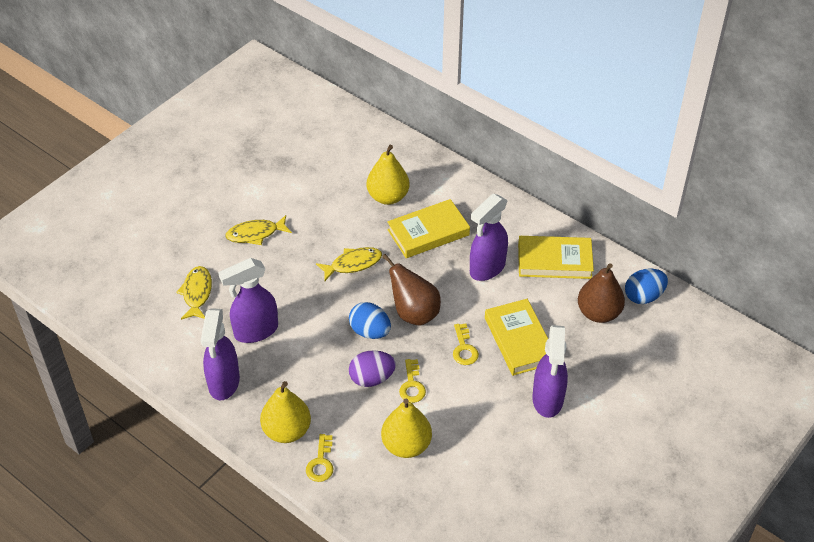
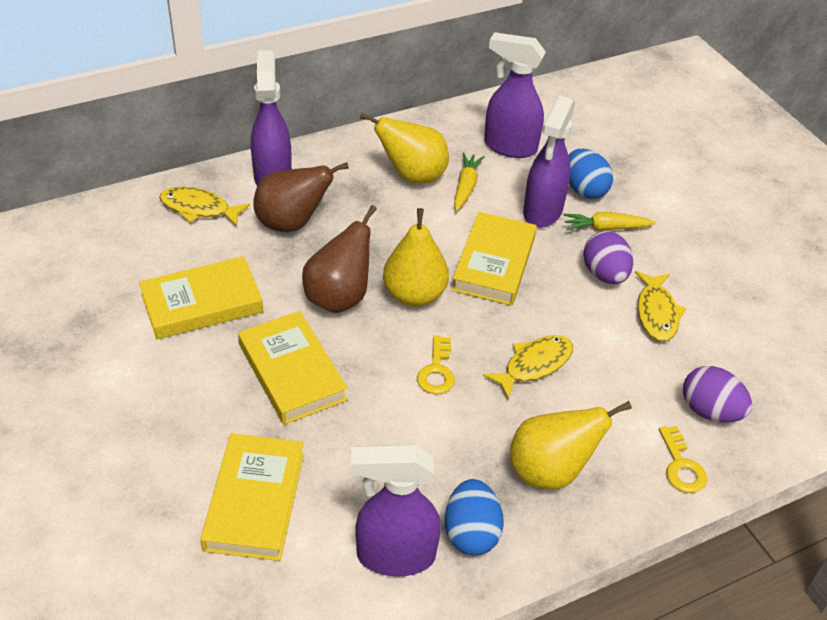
purple egg: [349,350,396,387] = 1 -> [583,231,633,284] [683,366,752,422] = 2
yellow book: [387,199,470,258] [485,299,548,376] [518,236,594,279] = 3 -> [139,256,263,339] [200,433,304,561] [238,311,348,425] [452,212,537,306] = 4
yellow carrot: none = 0 -> [454,153,485,211] [563,212,656,231] = 2
yellow key: [306,434,333,482] [399,359,426,403] [453,324,479,365] = 3 -> [417,335,455,394] [659,426,707,493] = 2

